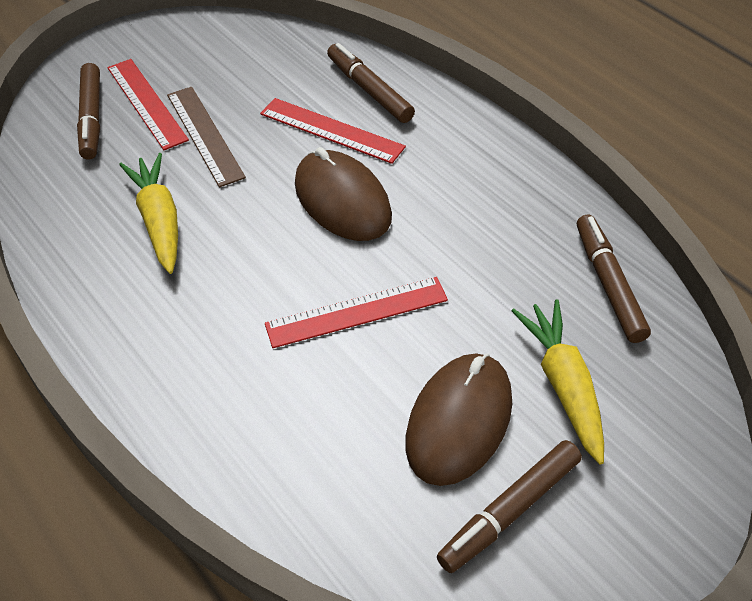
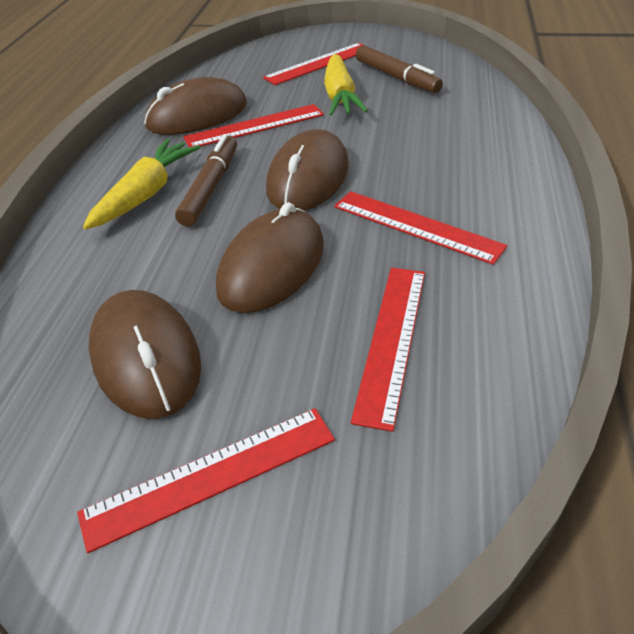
brown marker: [77,63,100,160] [327,43,415,123] [437,440,582,573] [577,215,651,343] = 4 -> [175,134,237,227] [356,45,443,93] = 2
brown mouse: [295,147,392,241] [406,353,512,486] = 2 -> [89,290,201,419] [144,77,247,135] [216,202,324,313] [266,129,349,211] = 4
brown ruler: [167,87,246,187] = 1 -> none = 0
red ruler: [107,59,189,150] [260,98,406,164] [265,277,448,348] = 3 -> [77,408,335,553] [183,104,324,147] [263,43,363,85] [334,191,508,265] [351,268,425,432] = 5

